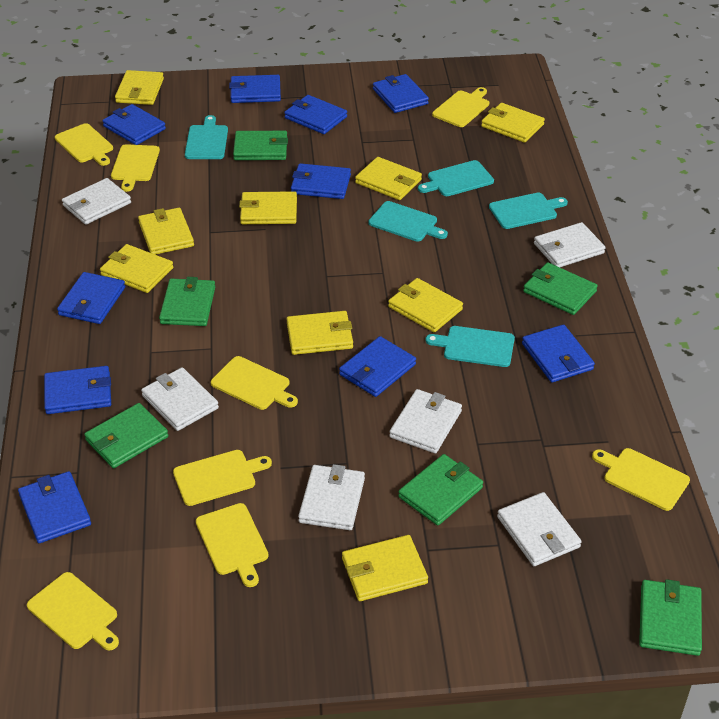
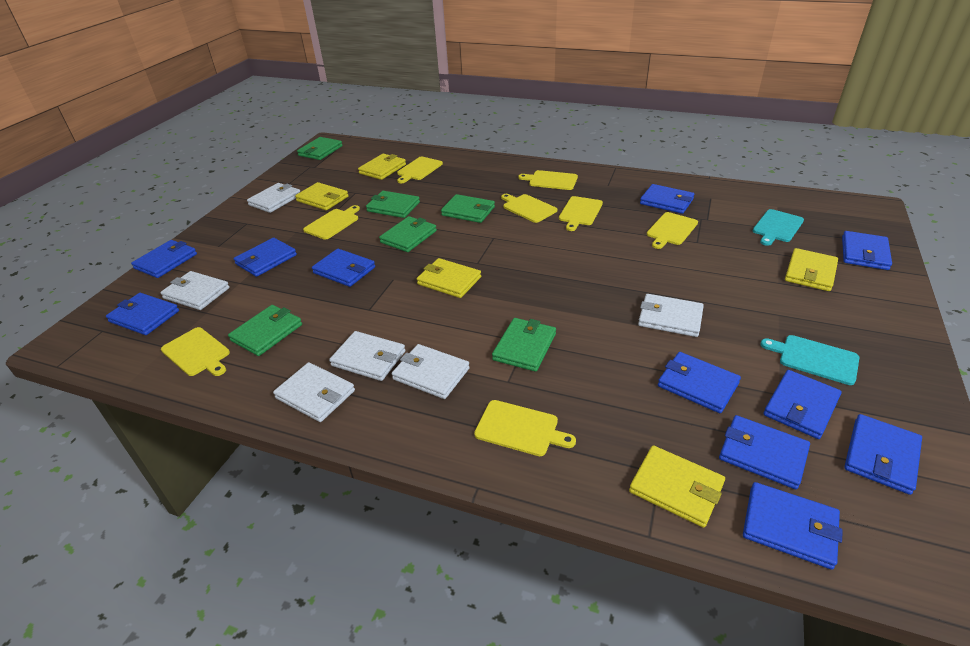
blue wallet: [18,471,91,543] [44,366,111,414] [57,272,125,324] [102,104,166,145] [229,75,281,103] [284,95,347,134] [291,163,351,199] [339,336,416,397] [373,74,429,113] [522,324,595,382] = 10 -> [106,293,179,335] [131,240,197,278] [233,238,297,277] [312,249,375,287] [640,184,695,214] [658,352,741,413] [719,415,810,489] [743,482,843,570] [763,370,842,439] [842,231,892,270] [844,414,922,495] = 11
turquoise cutting board: [185,115,228,159] [368,201,448,242] [418,160,494,196] [426,326,515,367] [489,193,568,229] = 5 -> [753,209,804,246] [760,335,859,385] = 2
yellow wallet: [100,244,173,293] [115,70,164,105] [138,208,194,255] [239,191,297,224] [287,311,353,355] [342,535,428,601] [355,157,422,200] [388,278,463,332] [481,103,545,143] = 9 -> [295,182,348,210] [358,154,406,180] [417,258,481,298] [629,445,725,528] [785,248,838,291] = 5

